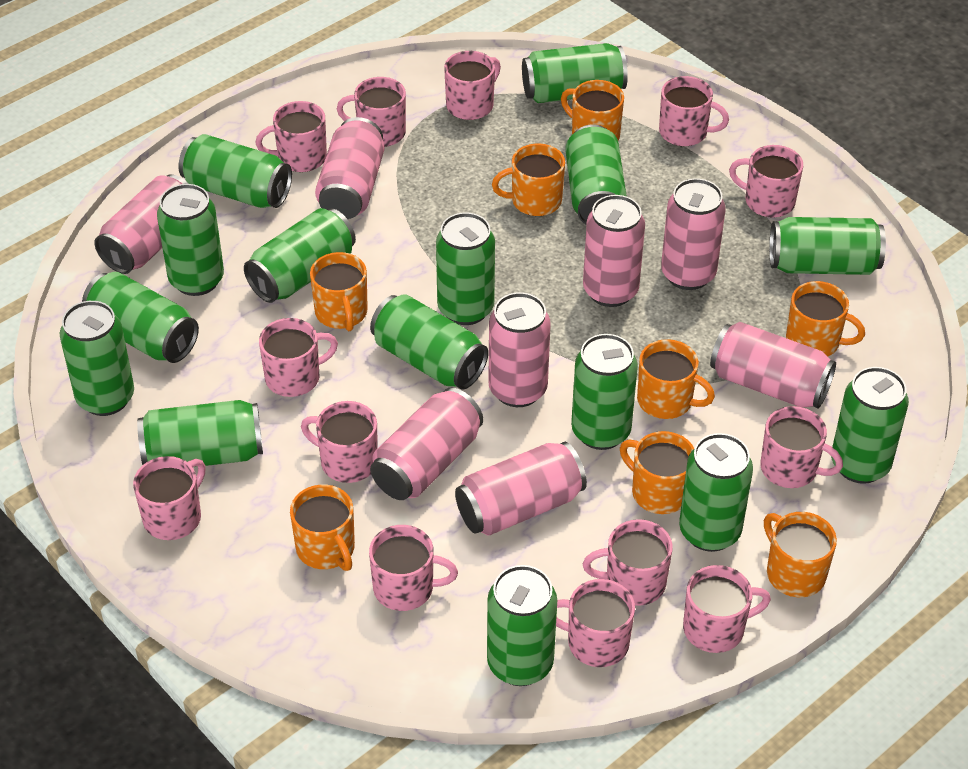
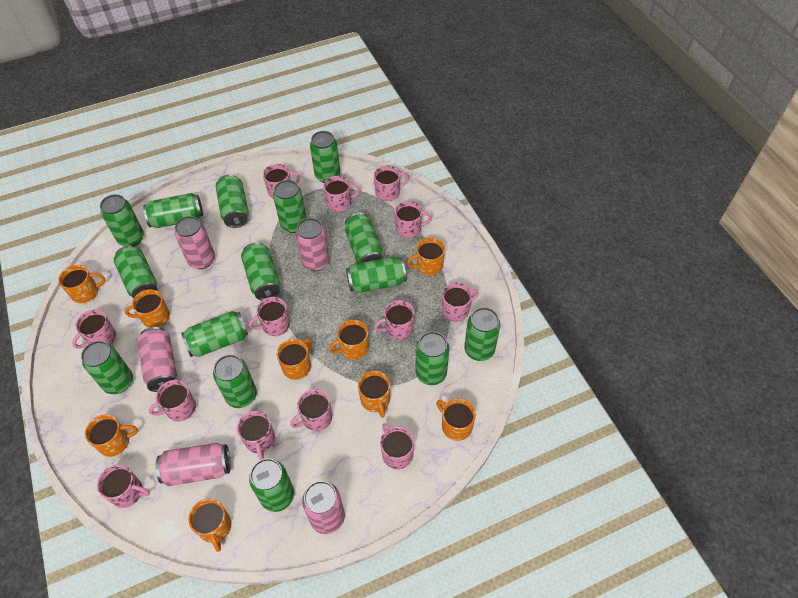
orange mug: [290,485,355,571] [310,252,368,331] [492,144,565,216] [561,80,624,140] [620,431,694,514] [637,339,715,419] [764,512,837,597] [786,281,865,357] = 8 -> [58,265,105,303] [85,414,138,457] [125,289,170,328] [188,499,231,552] [277,338,312,380] [329,320,369,360] [358,371,390,418] [407,238,445,276] [436,399,476,441] = 9
pink can: [94,174,189,274] [315,117,385,219] [370,388,483,500] [455,442,587,536] [488,292,551,407] [583,195,645,307] [661,178,726,290] [710,322,836,408] = 8 -> [137,327,177,392] [156,443,231,486] [175,216,215,269] [296,218,330,271] [302,481,345,534] = 5

